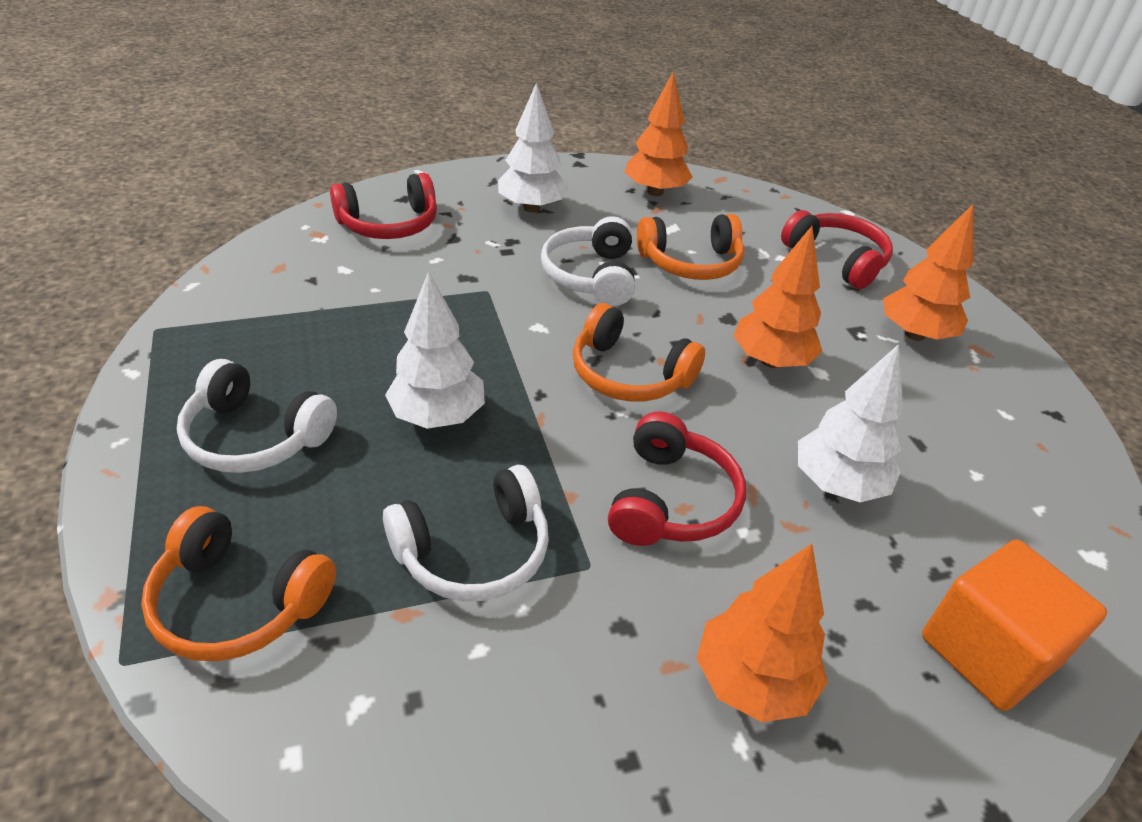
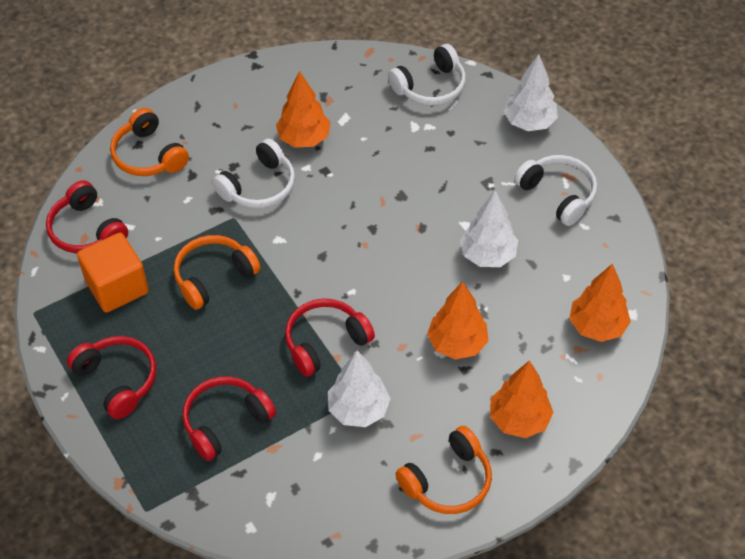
red headphones: [330,173,437,239] [608,411,746,546] [781,210,893,289] = 3 -> [46,180,128,253] [67,336,156,419] [182,376,276,461] [285,299,375,377] = 4

